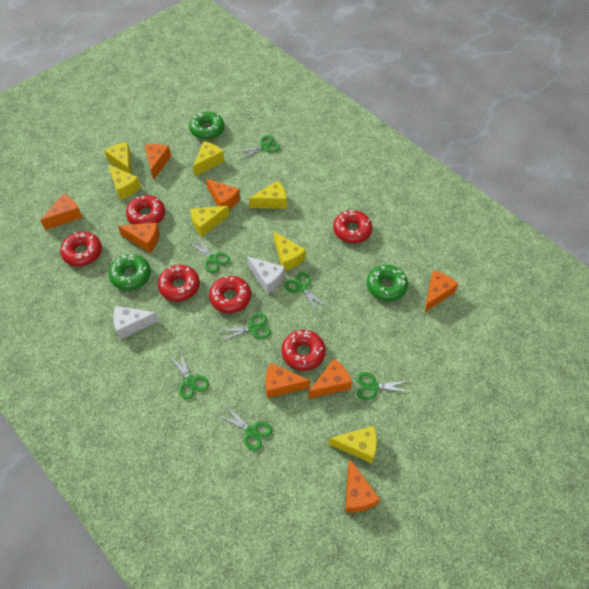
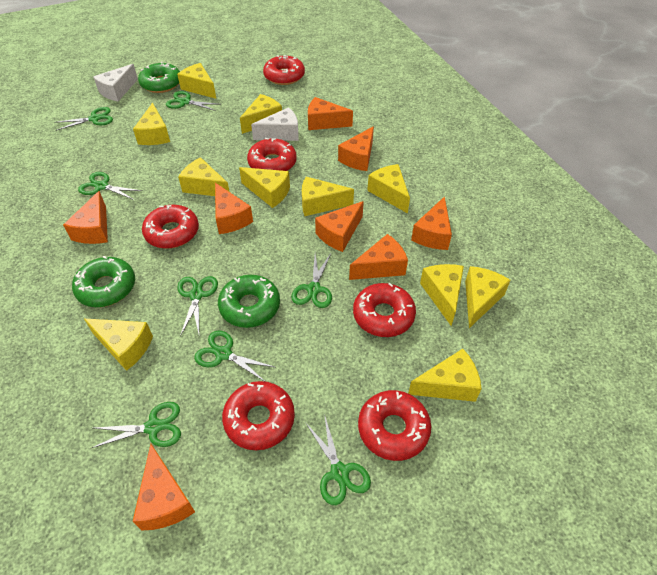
green scissors: [169,349,209,399] [188,236,230,273] [216,313,271,342] [217,406,272,451] [236,135,280,160] [285,272,328,314] [356,372,412,401] = 7 -> [55,107,113,131] [78,172,143,200] [92,402,181,448] [166,91,221,111] [177,276,218,337] [194,330,274,382] [291,254,332,308] [305,414,371,505] = 8
yellow cheese: [104,142,131,174] [108,164,141,200] [190,206,229,237] [193,141,225,177] [249,181,286,209] [274,232,306,271] [328,426,377,463] = 7 -> [84,319,153,371] [133,103,170,145] [177,63,216,99] [178,157,229,196] [239,167,290,208] [240,94,282,134] [302,177,354,216] [367,164,410,214] [408,349,482,402] [420,264,464,326] [465,266,511,328] = 11

